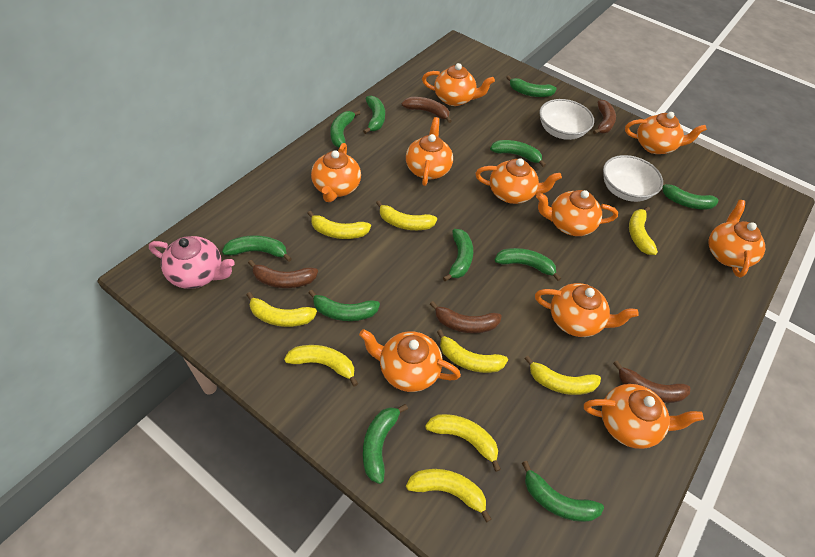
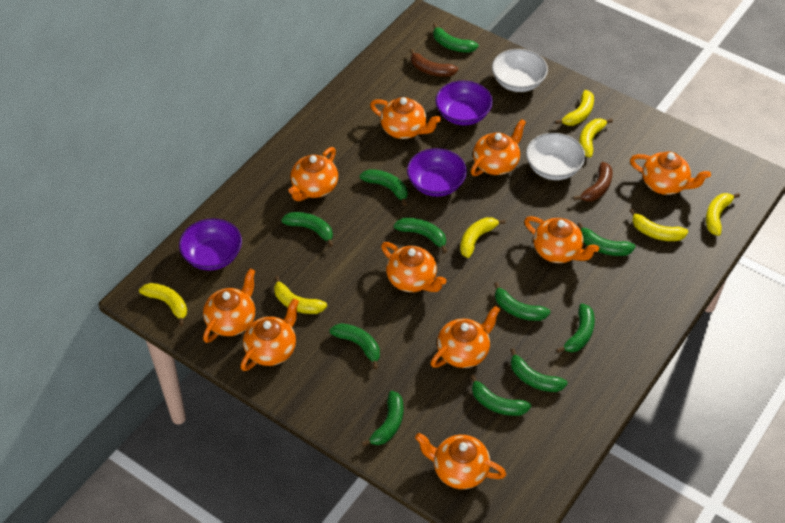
brown banana: [248,260,318,288] [402,97,452,123] [430,301,502,333] [593,100,616,134] [613,361,691,403] = 5 -> [410,49,459,77] [573,162,613,202] = 2
pink teapot: [149,236,235,289] = 1 -> none = 0
purple bowl: none = 0 -> [179,218,242,271] [407,148,467,197] [435,81,493,125] = 3
yellow banana: [247,292,317,327] [284,345,358,387] [307,211,371,239] [376,201,437,230] [406,469,491,522] [425,414,501,472] [437,329,508,373] [524,356,601,395] [629,207,658,255] = 9 -> [139,283,187,326] [274,276,327,314] [460,217,506,258] [555,90,594,126] [579,118,613,158] [630,209,688,241] [706,193,740,236] = 7

